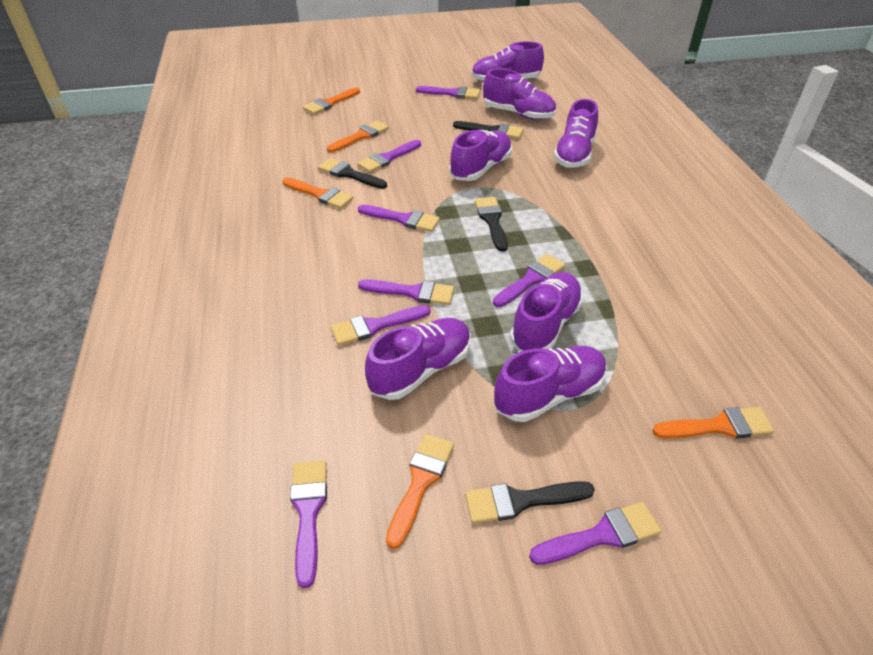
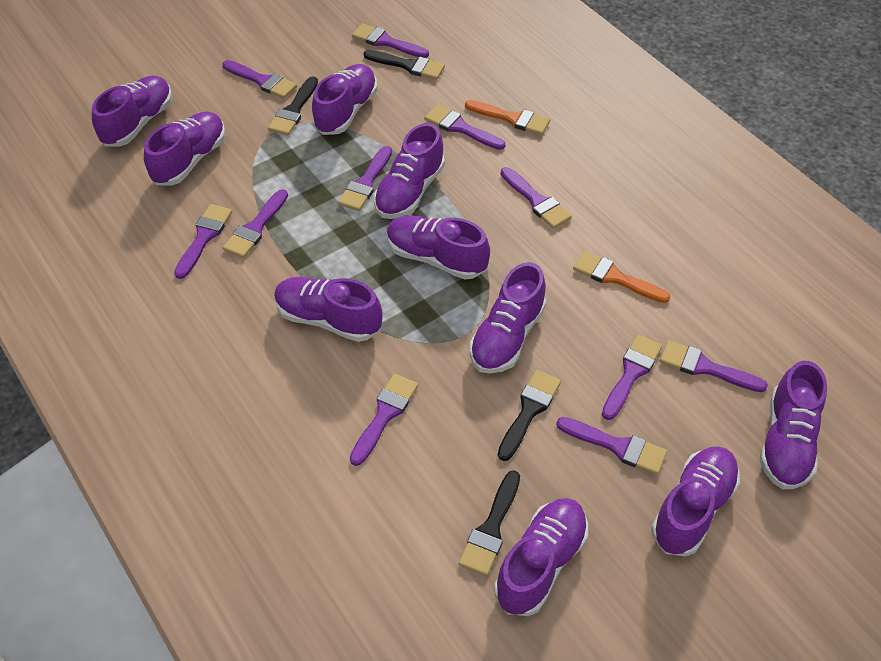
orange brush: [283,177,353,209] [303,88,360,115] [327,120,389,152] [386,434,454,549] [652,407,775,439] = 5 -> [465,100,550,135] [573,251,670,303] = 2
purple brush: [290,461,327,588] [331,305,431,346] [357,140,421,173] [358,205,440,232] [358,279,454,305] [416,86,480,99] [493,254,565,307] [529,502,661,565] = 8 -> [174,204,232,279] [223,60,297,99] [223,189,288,258] [338,146,392,211] [350,374,418,466] [352,23,429,58] [425,105,505,150] [501,167,572,229] [556,417,667,475] [602,335,662,420] [660,340,768,392] = 11
purple shoe: [365,318,471,400] [450,130,512,181] [471,42,544,82] [483,69,556,120] [494,346,607,422] [510,272,584,352] [554,99,598,168] = 7 -> [92,76,172,147] [144,112,226,186] [274,277,383,342] [312,64,377,135] [374,123,445,219] [387,215,490,279] [470,262,546,374] [494,498,588,616] [651,446,740,556] [760,361,827,489] = 10

